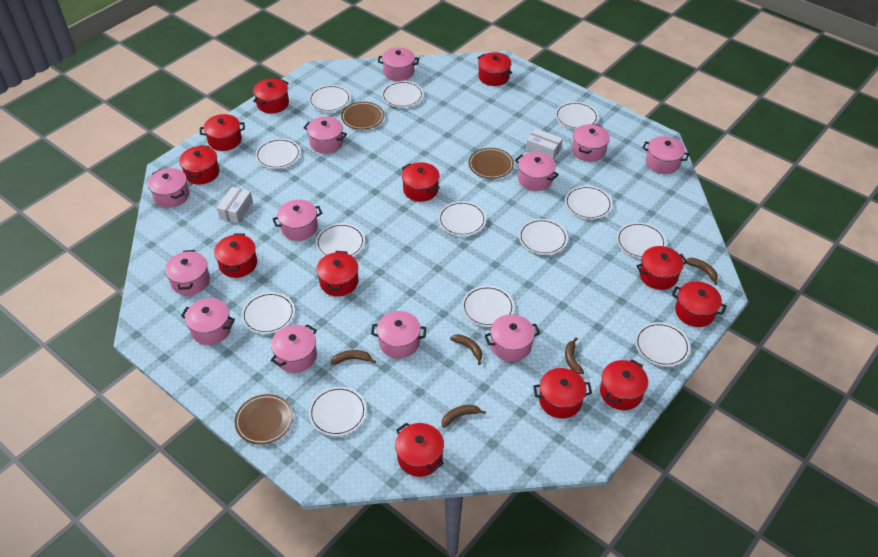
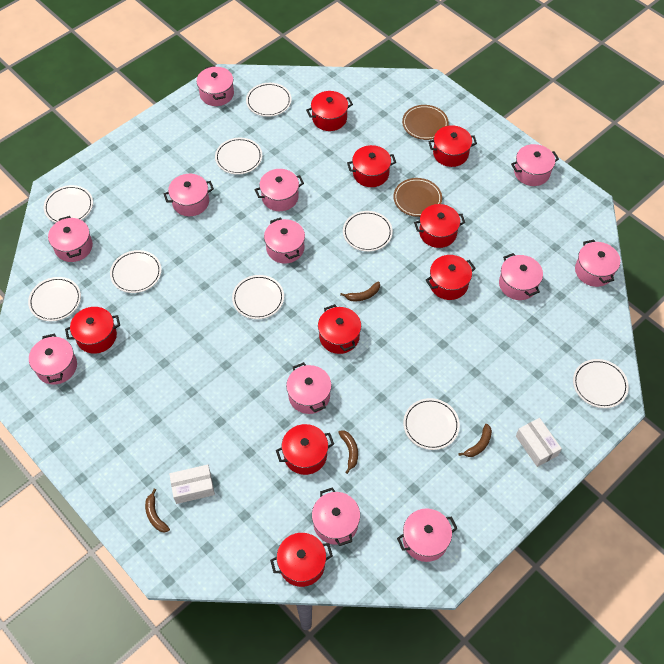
brown banana: [331,350,376,365] [442,405,486,428] [450,334,482,365] [565,337,584,374] [686,258,718,285] = 5 -> [145,489,170,533] [338,430,358,474] [340,281,380,301] [458,424,492,457] = 4
brown plate: [235,394,293,445] [341,102,384,130] [469,148,514,179] = 3 -> [393,178,442,217] [402,105,449,140] = 2
red pot: [179,145,219,185] [200,114,245,151] [214,234,257,278] [253,79,289,114] [316,251,358,296] [395,423,444,477] [402,162,440,202] [477,52,512,86] [533,368,592,418] [600,359,648,410] [636,246,687,290] [672,281,727,327] = 12 -> [65,307,120,354] [270,533,333,587] [276,424,334,475] [306,91,353,131] [318,304,361,354] [347,145,396,187] [414,204,465,248] [426,255,476,300] [428,125,477,167] = 9
white plate: [241,292,295,334] [255,138,301,169] [309,85,351,112] [309,387,367,436] [316,223,365,257] [382,81,424,108] [438,201,486,236] [462,286,514,327] [519,219,568,255] [555,102,599,130] [565,186,612,219] [616,222,666,259] [635,322,690,367] = 13 -> [28,277,81,321] [44,185,93,223] [110,250,162,293] [215,138,262,175] [232,275,284,319] [246,83,291,117] [343,211,393,252] [403,398,460,450] [573,359,629,408] = 9

